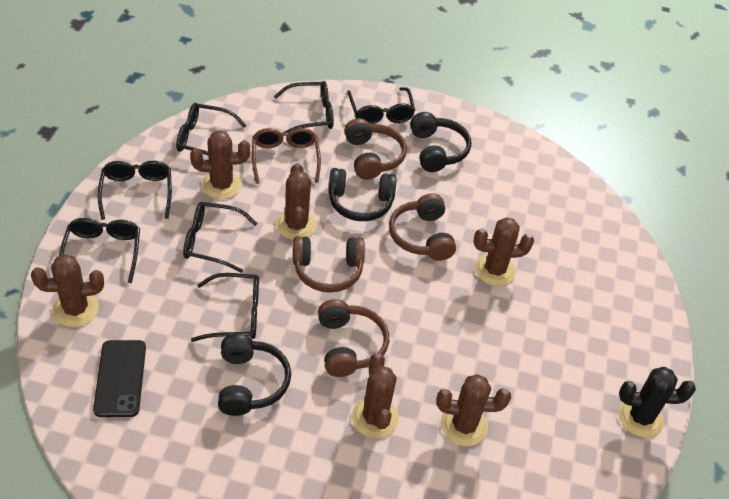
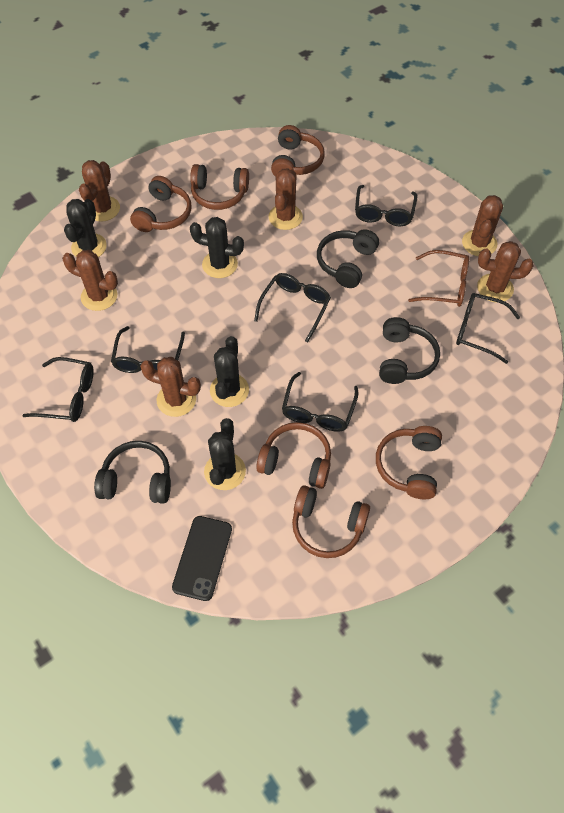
black cactus: [618,367,696,437] = 1 -> [64,199,107,257] [190,217,244,278] [204,418,246,490] [210,336,249,407] = 4
black glasses: [59,218,140,283] [97,161,172,220] [176,103,247,155] [183,202,258,273] [191,273,259,342] [274,81,334,133] [347,87,415,124] = 7 -> [22,357,94,422] [111,326,185,373] [254,273,331,342] [282,372,359,432] [355,185,417,226] [456,293,520,364] = 6
brown headphones: [293,236,365,293] [318,299,389,377] [344,118,407,180] [389,193,456,261] = 4 -> [130,176,191,232] [190,164,249,210] [256,422,331,489] [271,125,325,177] [292,485,370,558] [376,426,442,499] = 6

